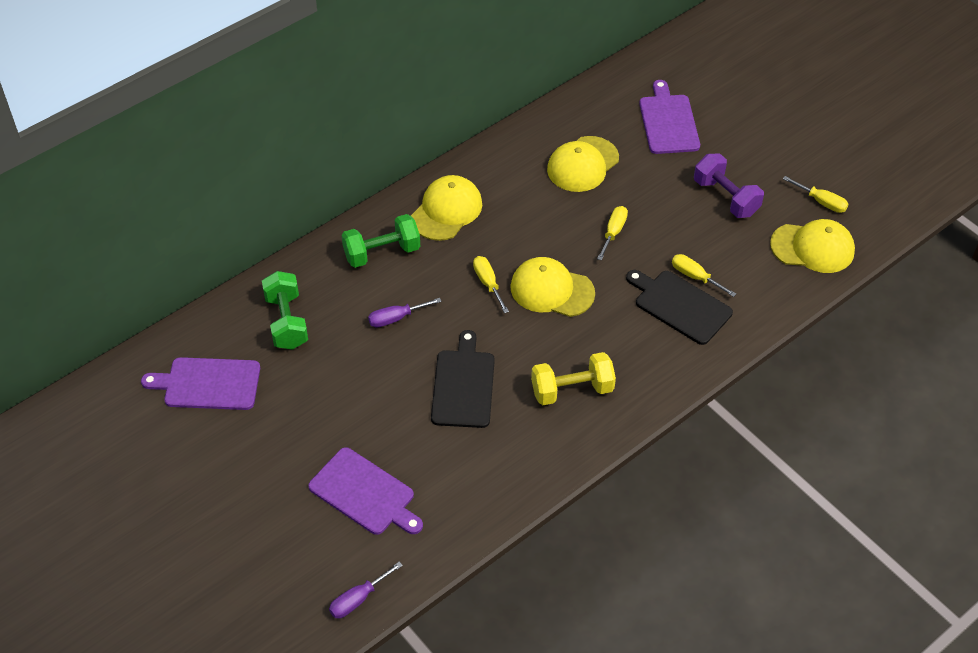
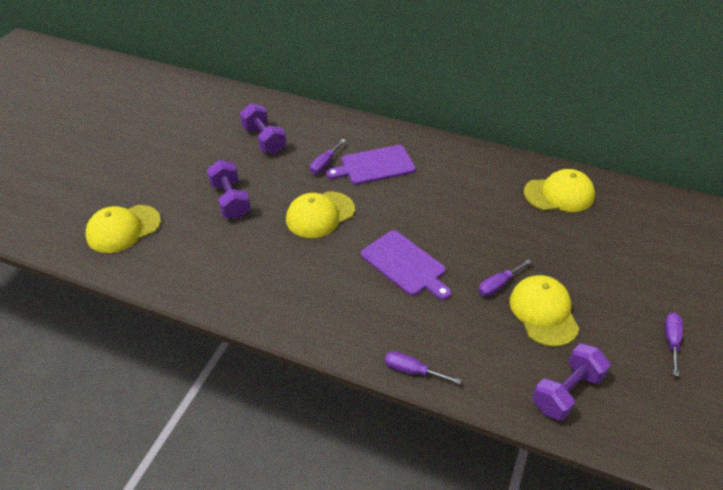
black cutting board: [431,330,495,428] [626,270,733,345] = 2 -> none = 0
green dumbbell: [262,271,308,350] [341,214,420,268] = 2 -> none = 0
purple cutting board: [141,357,260,410] [308,447,423,535] [639,80,700,154] = 3 -> [326,145,416,185] [361,230,451,300] = 2
purple dumbbell: [694,153,764,218] = 1 -> [207,160,251,219] [240,103,286,154] [533,344,611,421] = 3
purple screwdriver: [329,562,403,618] [368,298,441,328] = 2 -> [310,139,346,174] [385,351,461,384] [478,259,532,297] [665,313,683,376] = 4
yellow dumbbell: [531,352,616,405] = 1 -> none = 0
yellow screwdriver: [473,256,509,313] [597,206,628,261] [672,254,736,297] [783,176,849,213] = 4 -> none = 0

